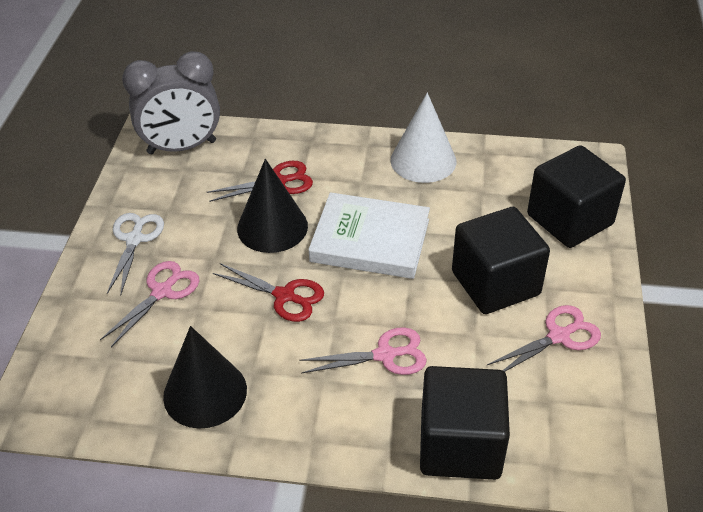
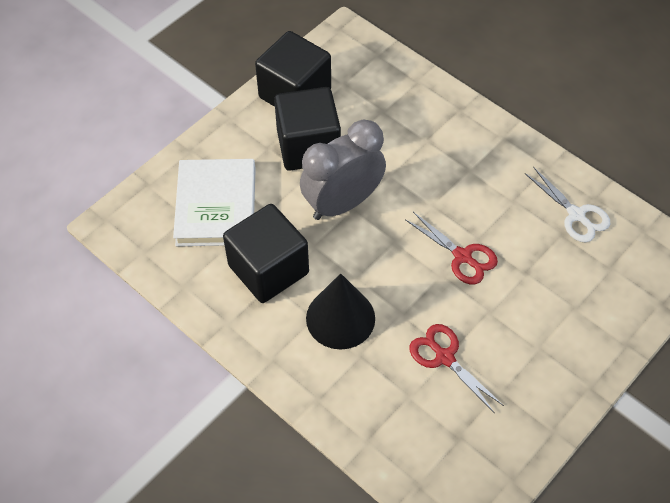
black cone: [163,326,247,429] [237,159,308,253] = 2 -> [306,273,375,350] = 1
pink scissors: [100,261,200,347] [299,327,427,375] [487,305,601,372] = 3 -> none = 0
white cone: [391,93,456,183] = 1 -> none = 0

